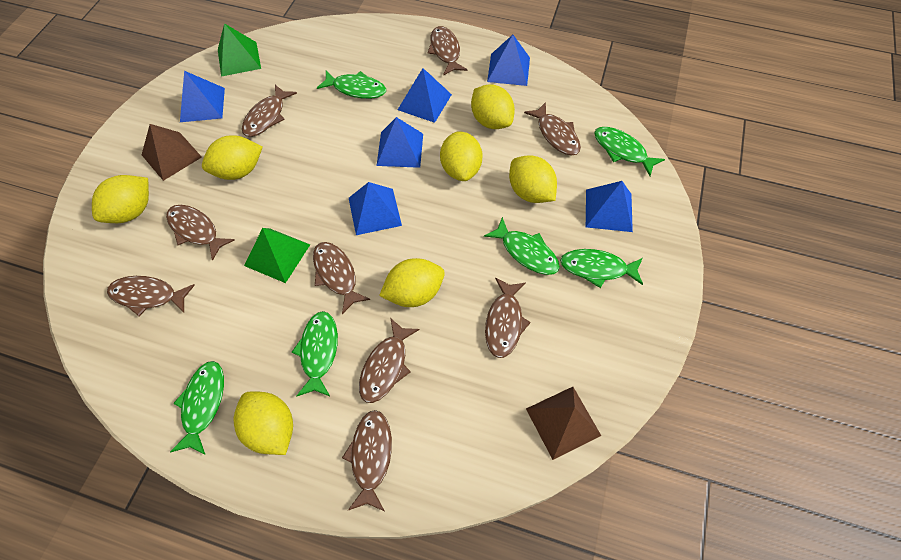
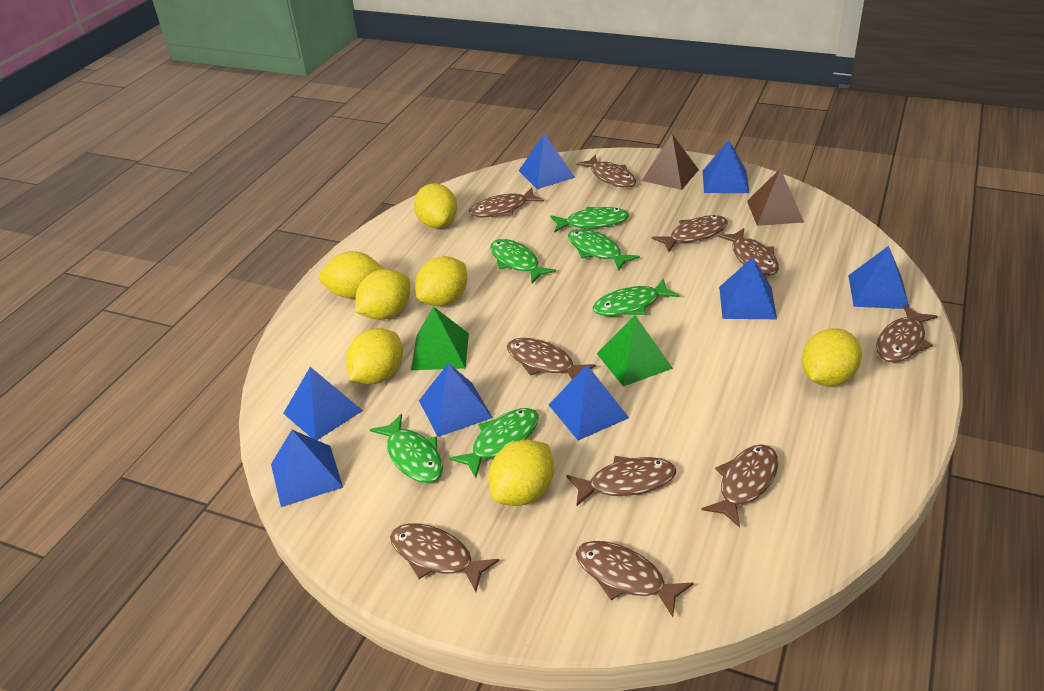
blue pyramid: [180,71,225,122] [349,182,402,235] [377,117,423,168] [398,68,452,123] [487,35,530,86] [586,181,633,232] = 6 -> [271,430,343,507] [283,367,363,440] [419,363,493,437] [519,134,575,189] [549,365,629,440] [703,140,749,193] [719,257,777,319] [848,246,909,309] = 8
brown fish: [107,276,195,316] [166,205,235,261] [242,84,297,137] [313,242,370,314] [342,410,392,511] [359,319,420,403] [427,26,467,75] [485,278,531,358] [524,102,581,155] = 9 -> [390,523,499,592] [469,188,544,218] [507,338,596,380] [566,456,676,507] [575,155,636,188] [576,541,693,617] [652,215,728,252] [702,444,778,528] [718,228,779,276] [876,305,938,363] = 10

